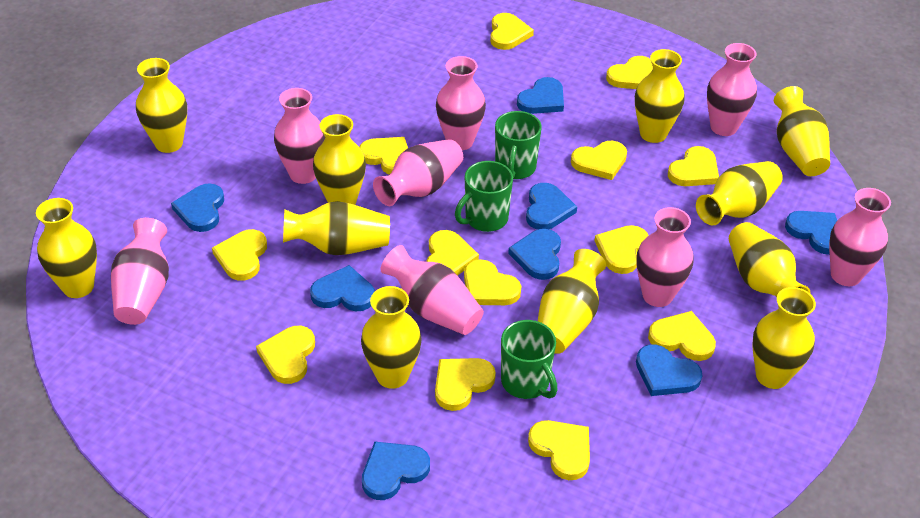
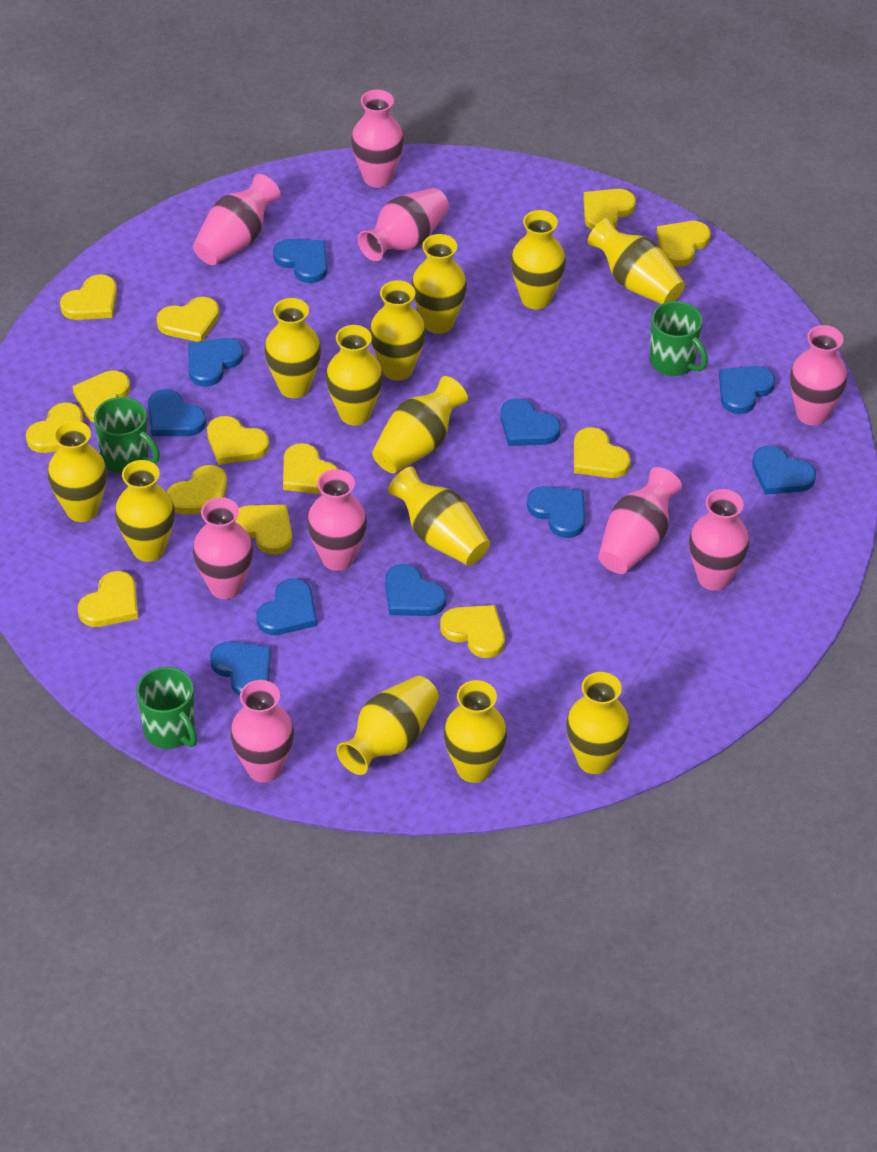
blue heart: [171,183,224,232] [310,265,375,311] [362,442,430,500] [508,229,561,280] [517,77,564,114] [526,183,577,230] [636,344,703,396] [785,211,837,255] = 8 -> [148,389,206,436] [188,338,243,387] [210,641,271,696] [256,579,317,635] [273,239,327,283] [385,564,447,616] [500,399,561,446] [527,486,585,538] [719,366,775,414] [752,446,816,495] = 10
pink vase: [111,218,169,325] [274,88,325,184] [373,139,463,206] [380,245,484,335] [436,56,486,150] [636,207,693,307] [707,43,757,136] [829,188,891,286] = 8 -> [193,174,281,265] [193,497,253,599] [230,680,294,783] [307,469,367,571] [351,89,404,188] [358,188,449,261] [598,467,682,574] [689,489,749,591] [790,325,847,426] = 9
yellow vase: [36,198,97,298] [136,58,187,153] [283,201,390,255] [313,114,366,205] [361,286,422,389] [538,249,606,354] [635,49,684,143] [696,161,783,225] [729,222,811,297] [752,287,816,389] [774,86,830,176] = 11 -> [48,421,107,522] [115,460,175,562] [264,298,321,398] [326,325,383,426] [336,676,439,775] [370,280,426,381] [372,376,468,473] [388,466,490,566] [411,234,467,334] [444,680,507,783] [511,210,566,310] [566,672,630,774] [587,218,685,304] = 13

